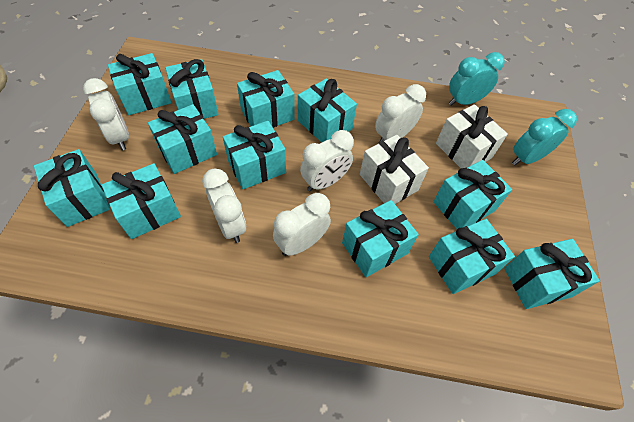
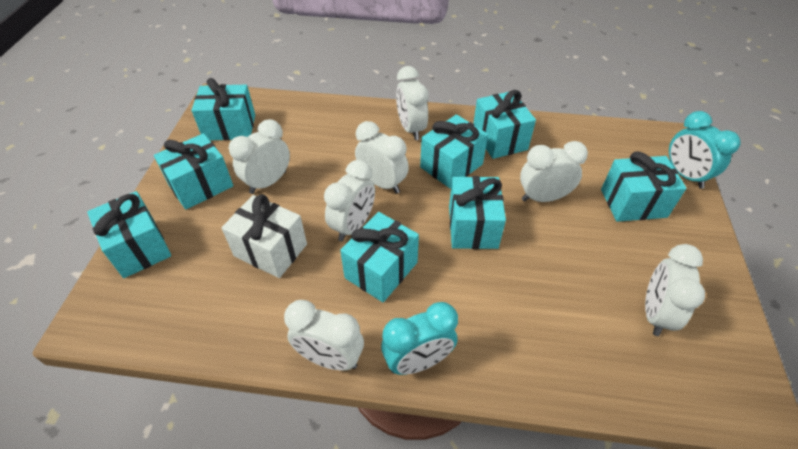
turquoise gift: [34,149,110,227] [102,163,181,239] [108,53,171,115] [148,104,217,174] [165,59,219,119] [223,121,286,189] [237,70,294,128] [298,78,357,142] [342,200,419,277] [429,219,515,294] [433,160,512,229] [504,239,600,309] = 12 -> [87,191,171,278] [154,133,233,210] [191,78,255,140] [340,212,419,302] [420,114,488,188] [449,176,506,249] [473,90,536,159] [601,151,687,222] = 8
white clock: [83,78,129,150] [202,168,246,243] [273,193,331,256] [300,130,354,191] [375,84,426,142] = 5 -> [229,119,290,194] [284,300,364,371] [324,160,375,241] [355,121,409,194] [396,66,429,140] [520,141,588,202] [645,244,705,336] = 7
white gift: [360,135,429,204] [436,104,508,168] = 2 -> [221,194,307,278] = 1

